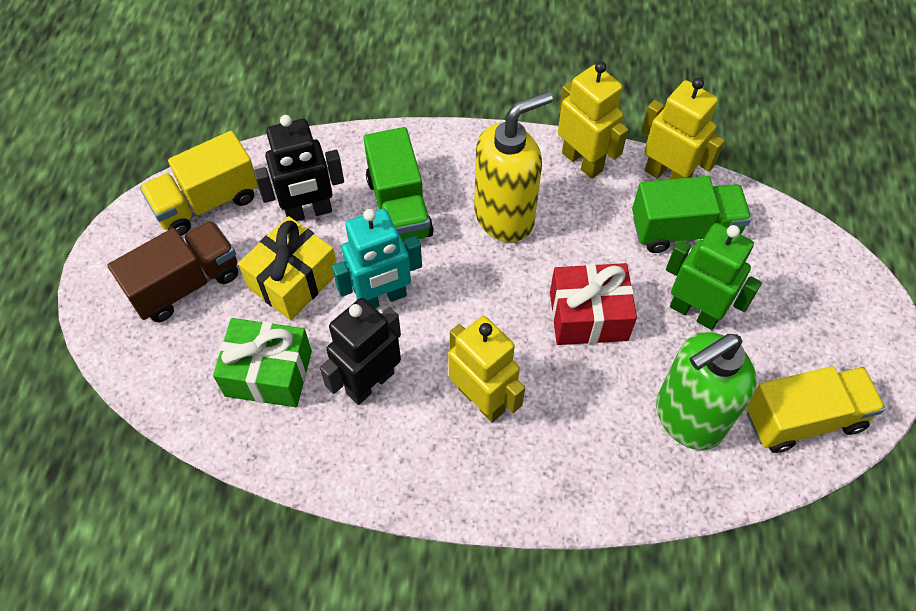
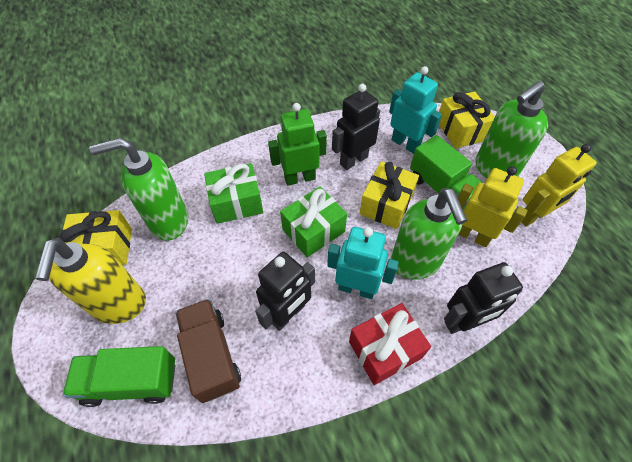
black robot: [254,115,344,221] [320,298,401,405] = 2 -> [255,252,315,331] [332,84,380,170] [444,262,523,334] = 3
green gift: [213,318,312,407] = 1 -> [204,163,263,224] [280,186,347,257] = 2
green soap dispenser: [656,332,757,450] = 1 -> [89,138,188,241] [391,188,468,280] [475,81,548,178] = 3
turquoise robot: [332,208,422,308] = 1 -> [327,227,399,299] [389,66,442,154] = 2
yellow gift: [238,216,337,320] = 1 -> [60,210,132,265] [360,161,419,229] [439,91,495,149] = 3
yellow robot: [448,316,525,423] [558,61,628,179] [641,78,725,179] = 3 -> [458,166,527,247] [521,144,597,227] = 2
yellow truck: [140,131,258,236] [747,366,885,453] = 2 -> none = 0

